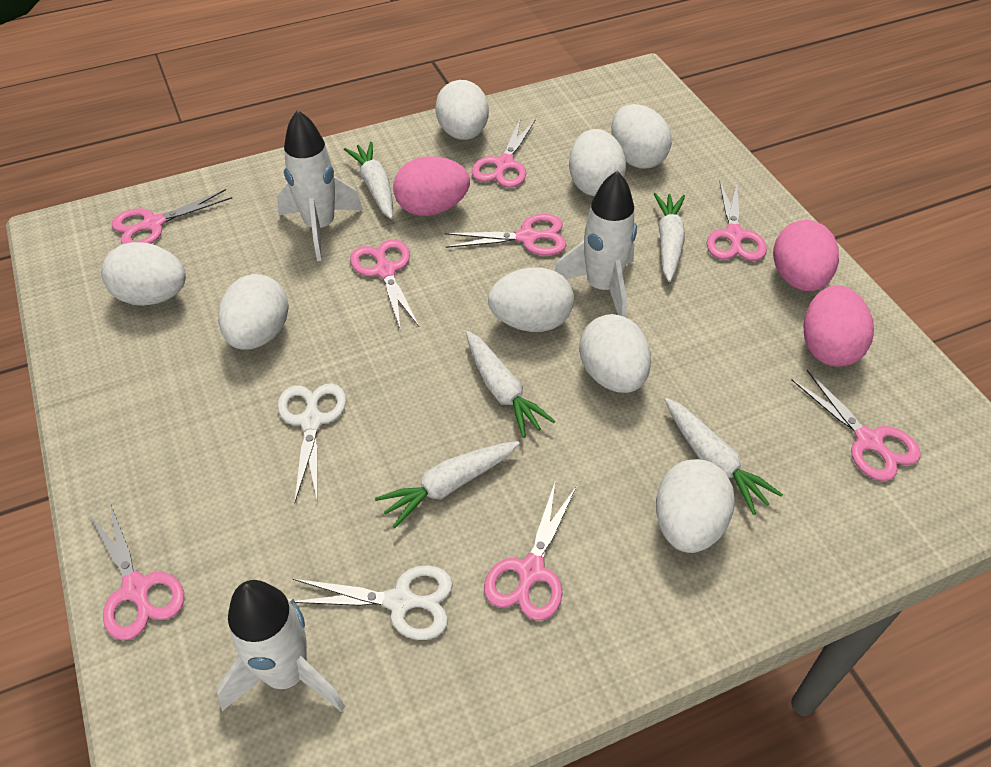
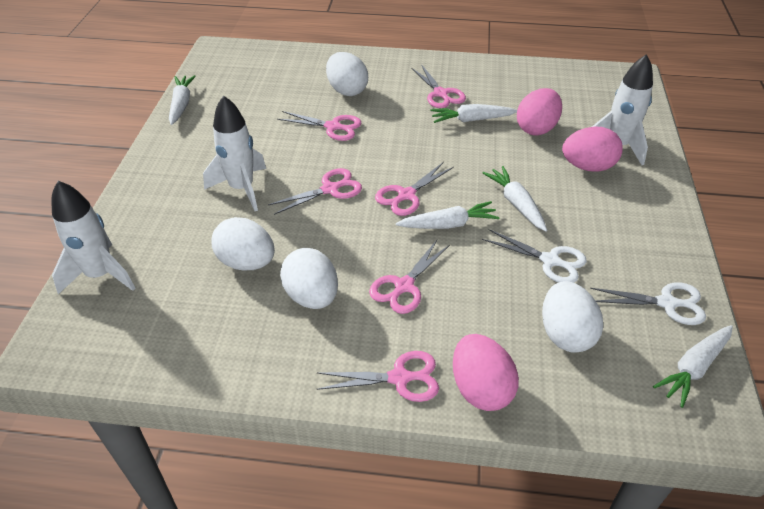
pink scissors: [89,503,184,640] [112,189,232,244] [350,239,419,331] [445,214,567,256] [472,117,536,188] [484,480,577,620] [707,181,767,261] [792,370,921,481] = 8 -> [268,168,362,215] [277,111,361,141] [317,351,439,402] [369,240,450,314] [375,162,454,216] [411,64,466,108] = 6
white egg: [101,242,186,306] [218,274,289,350] [435,80,489,140] [488,267,574,332] [569,129,626,196] [579,314,651,393] [611,104,672,169] [656,459,735,553] = 8 -> [211,217,275,270] [280,248,338,309] [326,52,368,96] [542,281,603,353] = 4

